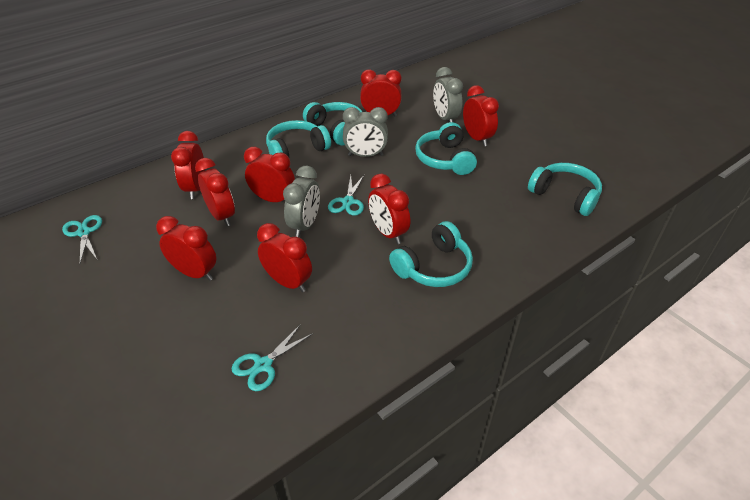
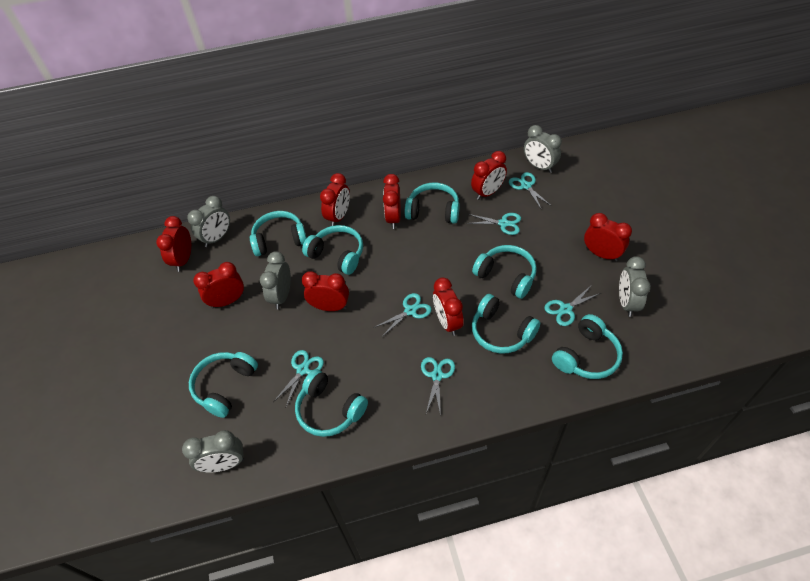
grey clock: [283,166,320,237] [343,107,388,157] [433,67,463,122] = 3 -> [182,430,244,473] [187,196,230,247] [260,251,291,309] [524,125,562,173] [619,256,651,317] = 5
turquoise headphones: [266,120,331,157] [303,102,362,145] [389,221,473,287] [415,122,477,175] [528,163,602,216] = 5 -> [189,352,258,418] [250,211,307,256] [295,369,368,437] [302,225,363,275] [405,183,460,224] [472,245,537,299] [472,294,540,354] [552,314,623,379] = 8
turquoise scissors: [62,215,102,263] [231,324,313,391] [328,175,364,216] = 3 -> [273,350,324,407] [374,293,432,337] [421,357,455,416] [466,213,521,235] [509,172,550,210] [544,286,601,326] = 6

